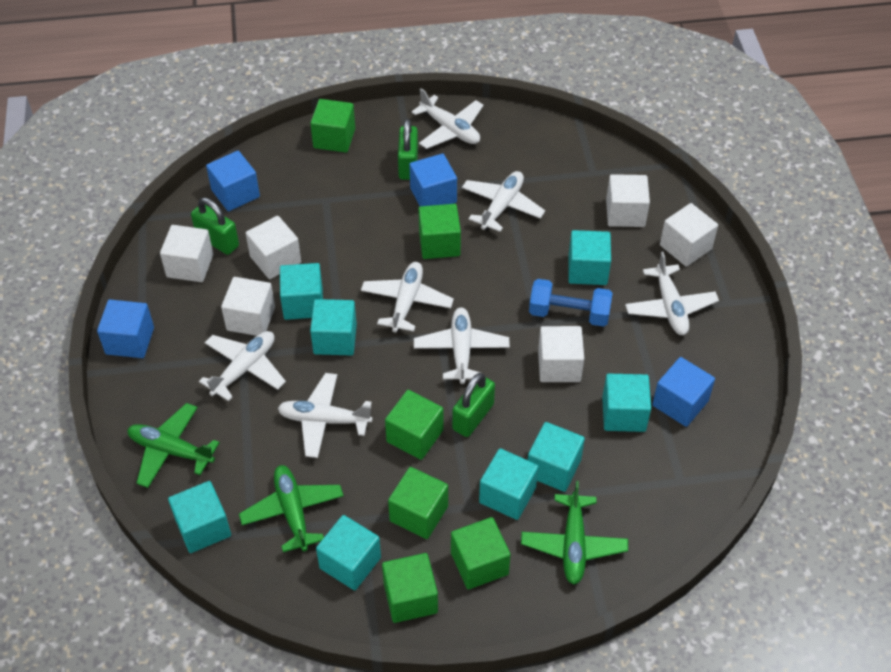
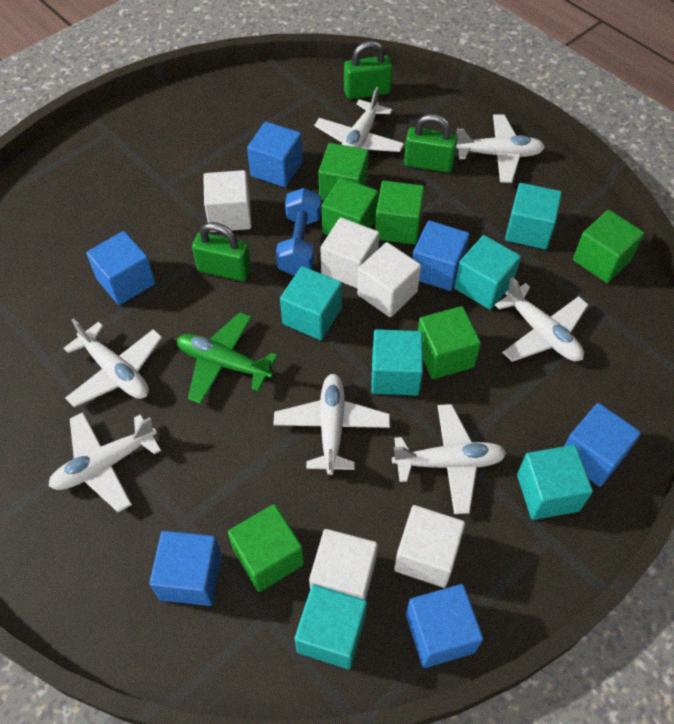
blue cube: [97,300,154,358] [206,151,260,211] [409,154,457,206] [652,357,715,427] = 4 -> [86,231,156,305] [149,531,222,606] [247,122,303,187] [406,584,483,668] [413,220,470,291] [564,403,641,487] = 6
green plane: [127,403,220,488] [239,465,344,552] [521,481,628,585] = 3 -> [177,312,278,404] = 1
turquoise cube: [168,481,231,553] [280,263,323,320] [310,299,357,355] [316,515,381,591] [479,448,539,520] [528,422,585,492] [568,230,611,285] [602,374,651,432] = 8 -> [280,266,342,340] [295,584,367,669] [371,329,423,395] [454,235,521,309] [505,183,562,249] [517,445,593,520] = 6
white cube: [160,225,213,282] [221,277,275,336] [246,216,301,279] [538,326,584,382] [606,174,650,227] [660,203,718,267] = 6 -> [203,170,251,232] [309,529,378,600] [321,217,379,288] [357,242,421,317] [394,505,465,588] = 5

